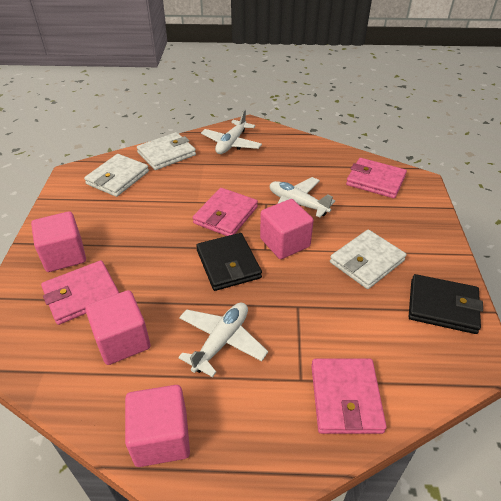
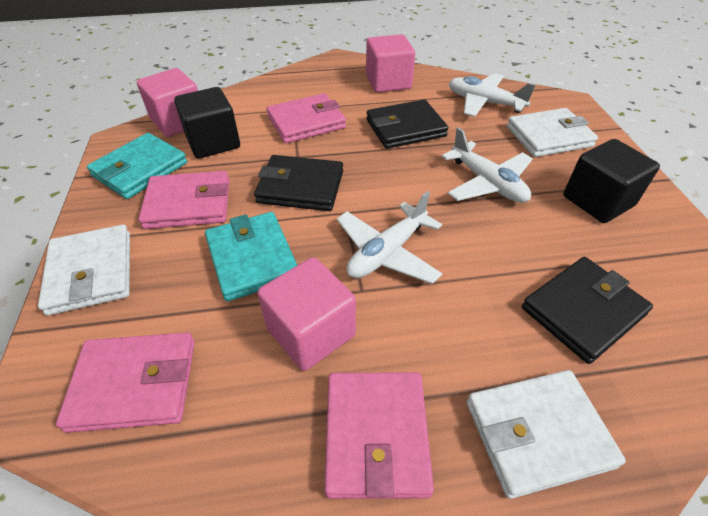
black cube: none = 0 -> [174,87,240,159] [563,139,660,223] = 2
black wallet: [196,233,262,291] [409,274,483,334] = 2 -> [254,155,343,211] [366,100,448,149] [522,257,653,364] = 3
pink cube: [31,211,86,272] [85,290,150,365] [125,385,190,467] [260,199,314,259] = 4 -> [137,68,198,137] [257,257,356,371] [366,34,415,93] = 3
turquoise wallet: none = 0 -> [87,133,187,199] [205,212,297,301] = 2

